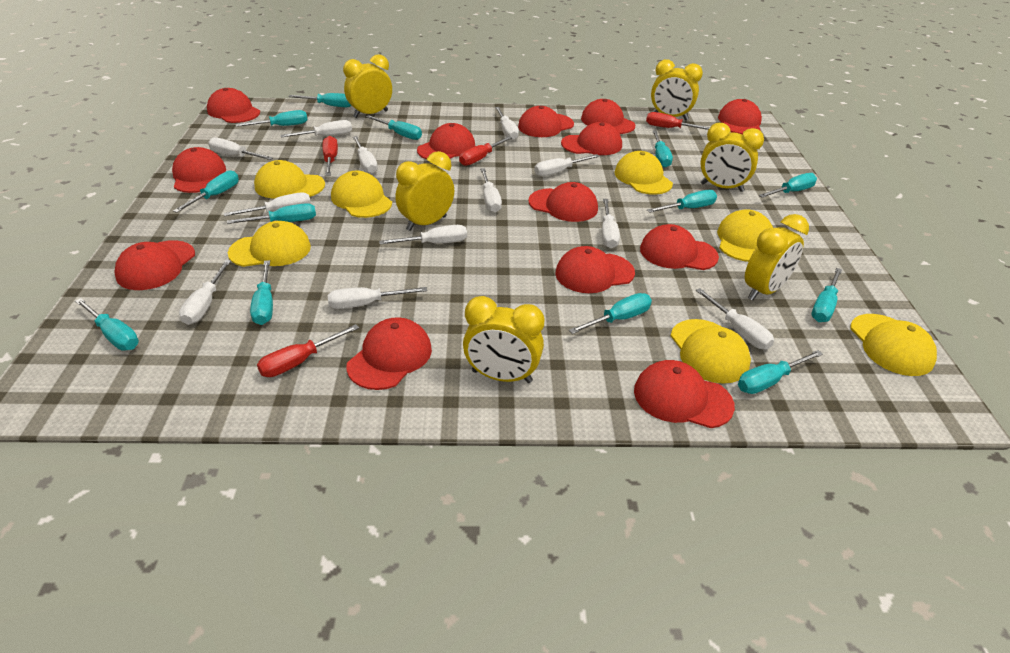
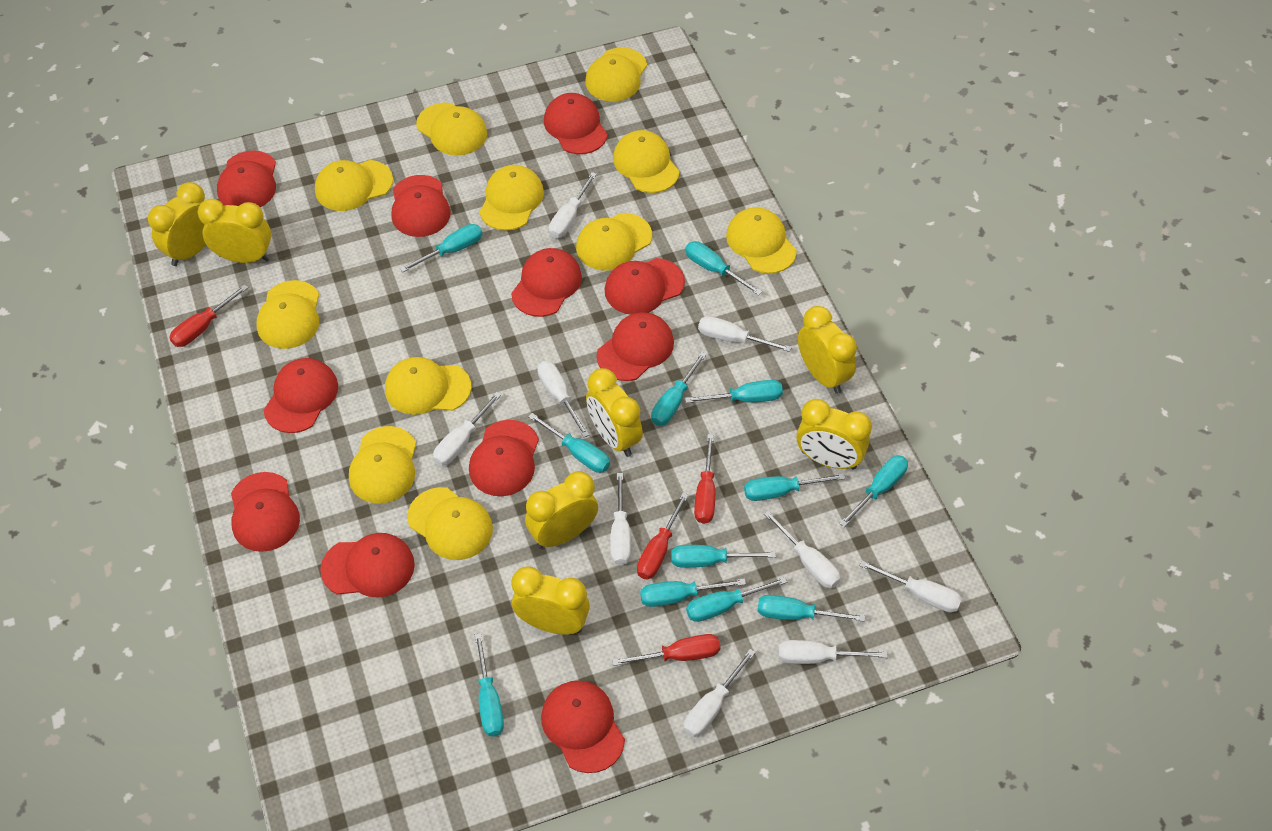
red cap: [114,240,195,290] [172,147,226,193] [207,88,260,123] [346,317,432,390] [417,123,475,160] [518,106,574,137] [529,182,598,222] [555,246,635,293] [561,122,622,155] [581,99,635,134] [634,360,735,428] [640,224,719,270] [718,99,762,135] = 13 -> [217,150,276,207] [231,472,300,552] [264,358,338,433] [320,533,415,598] [391,175,451,237] [469,420,539,497] [511,248,582,317] [541,681,625,773] [544,93,608,154] [597,312,674,381] [605,258,685,315] = 11
turquoise screwdriver: [75,298,139,351] [173,170,239,213] [227,203,316,224] [236,110,308,127] [250,260,273,325] [288,93,352,107] [366,115,422,140] [569,293,652,334] [647,190,717,213] [653,131,673,168] [738,350,823,394] [759,173,817,198] [811,268,842,322] = 13 -> [400,224,483,272] [475,633,504,736] [528,413,610,473] [640,578,746,607] [651,352,707,426] [671,545,776,568] [685,241,762,295] [685,380,783,403] [686,577,788,622] [744,473,845,501] [758,595,865,622] [839,455,908,527] = 12
white screwdriver: [179,260,231,325] [208,137,273,160] [224,192,311,216] [280,120,352,137] [328,287,427,309] [353,136,378,174] [379,225,467,245] [480,168,502,213] [495,107,519,140] [534,154,600,177] [602,199,620,249] [695,288,774,350] = 12 -> [433,392,501,466] [537,361,589,437] [549,172,597,238] [610,473,631,565] [684,649,756,737] [698,316,792,352] [764,510,840,588] [778,640,888,664] [859,560,962,613] = 9
yellow cap: [228,221,311,267] [254,160,325,198] [331,171,392,218] [614,151,673,195] [671,319,751,384] [717,209,773,262] [850,314,937,376] = 7 -> [257,280,319,349] [315,160,393,211] [349,426,416,504] [385,357,471,415] [407,487,493,560] [416,103,487,155] [479,165,544,231] [576,213,652,271] [585,48,647,101] [613,130,679,193] [726,207,797,274] = 11
yellow clock: [343,54,392,118] [396,151,454,231] [463,296,545,383] [651,59,703,120] [700,123,764,192] [745,214,809,301] = 6 -> [148,182,206,266] [198,199,271,263] [512,566,590,635] [525,471,598,549] [586,368,643,457] [796,399,872,470] [798,306,857,394] = 7

